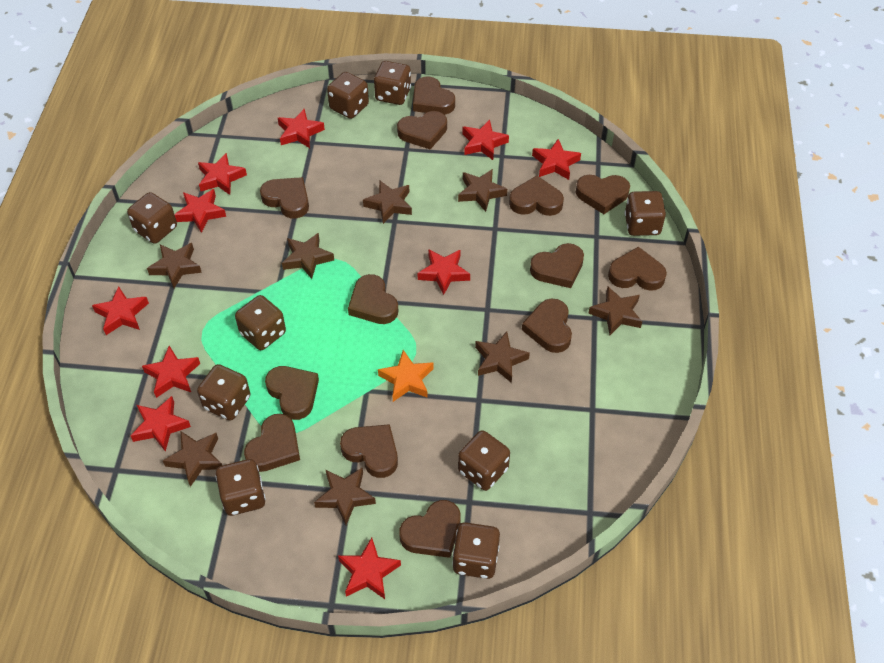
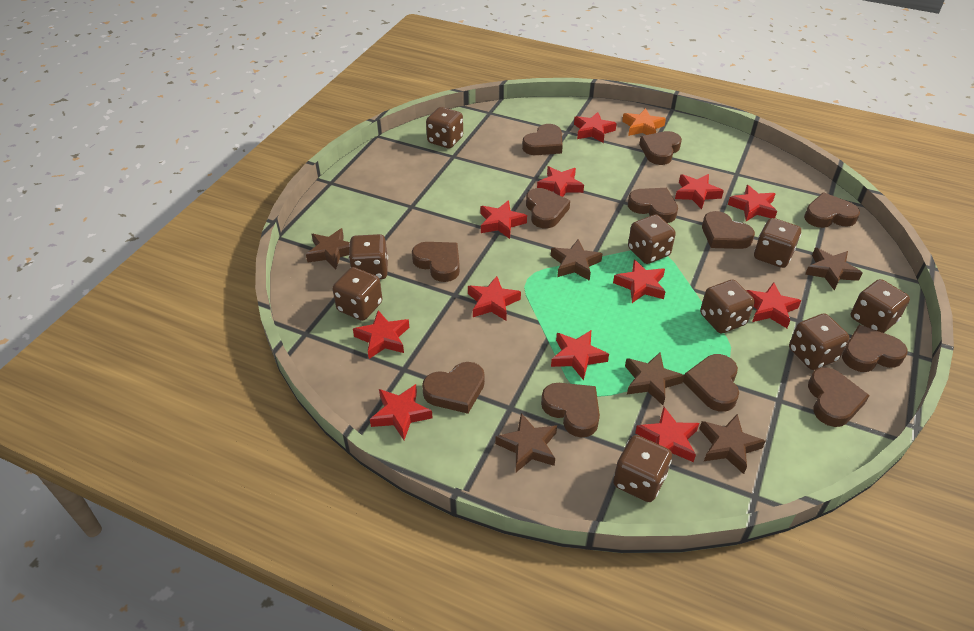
brown heart: [244,414,300,472] [260,177,309,218] [265,366,319,420] [340,424,398,478] [348,274,398,324] [397,111,447,149] [399,500,461,558] [413,76,455,115] [509,176,564,216] [522,298,572,353] [530,243,584,288] [576,175,630,214] [608,247,667,291] = 13 -> [412,242,460,282] [422,362,485,414] [522,124,563,155] [526,188,570,228] [541,383,600,438] [628,188,678,223] [639,131,682,165] [683,354,739,412] [702,211,755,249] [804,192,860,228] [808,367,870,427] [842,325,908,372] = 12
brown star: [147,243,202,288] [163,431,222,487] [282,233,334,279] [314,467,376,525] [363,180,412,224] [458,169,507,212] [475,332,530,383] [588,287,642,336] = 8 -> [306,228,350,269] [495,413,557,472] [551,239,603,281] [625,353,685,405] [699,414,765,474] [805,248,863,290] = 6
red star: [92,286,149,335] [131,396,191,452] [142,346,200,398] [174,189,226,233] [198,153,247,195] [278,109,325,148] [338,538,401,599] [418,249,470,295] [462,120,509,160] [532,139,581,180] = 10 -> [353,310,409,359] [370,384,433,440] [468,276,521,321] [481,200,527,239] [537,166,584,197] [551,330,609,380] [574,112,617,143] [613,260,666,303] [635,407,699,462] [675,174,724,209] [728,185,777,221] [746,282,801,328] = 12

